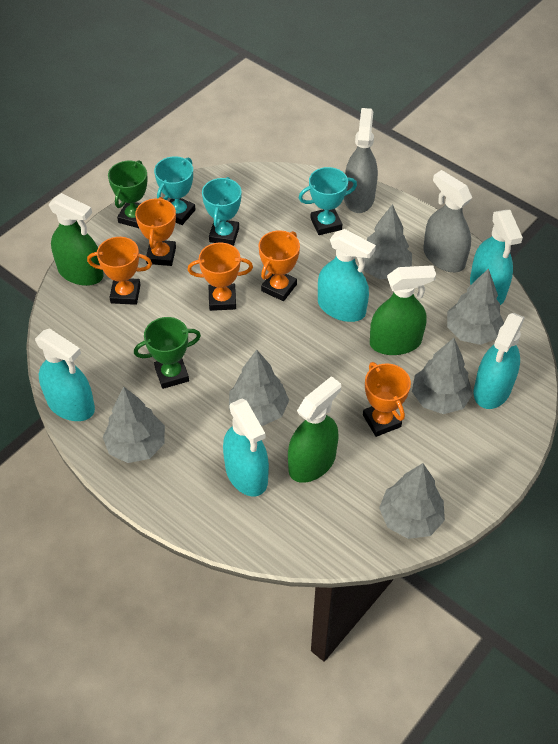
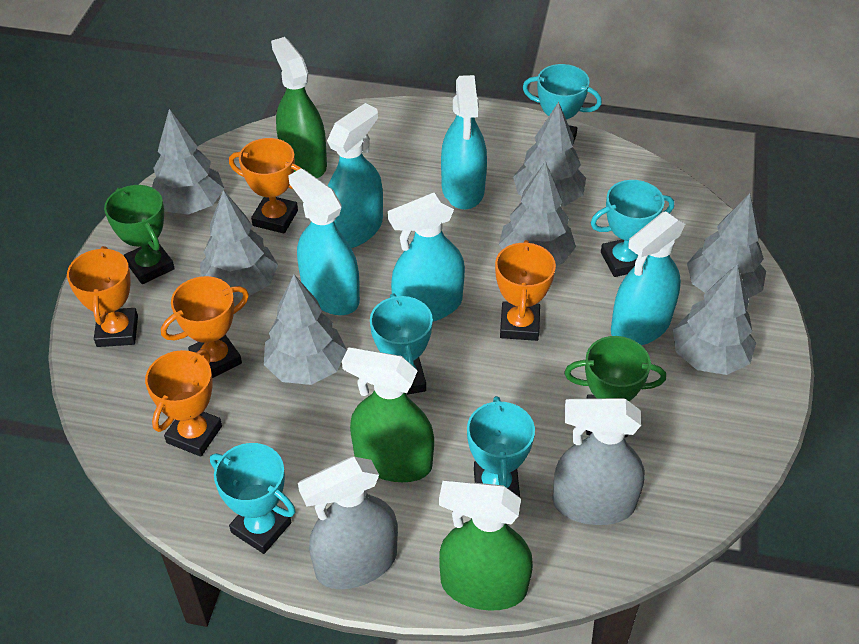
grey tree: [103,387,165,463] [229,350,289,426] [363,204,412,279] [379,463,445,539] [412,338,473,414] [447,268,504,345] = 6 -> [152,109,224,215] [200,190,278,297] [264,274,347,385] [499,161,576,265] [513,102,586,207] [673,264,756,375] [687,193,766,298] = 7
turquoise trophy: [154,156,196,225] [202,177,242,246] [299,167,357,235] = 3 -> [210,443,296,554] [370,293,433,395] [467,396,535,497] [522,64,602,143] [591,180,674,277] = 5

